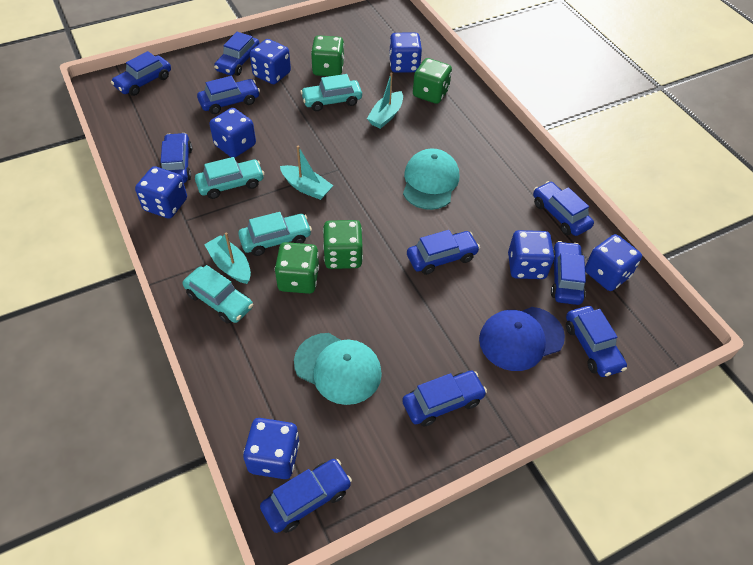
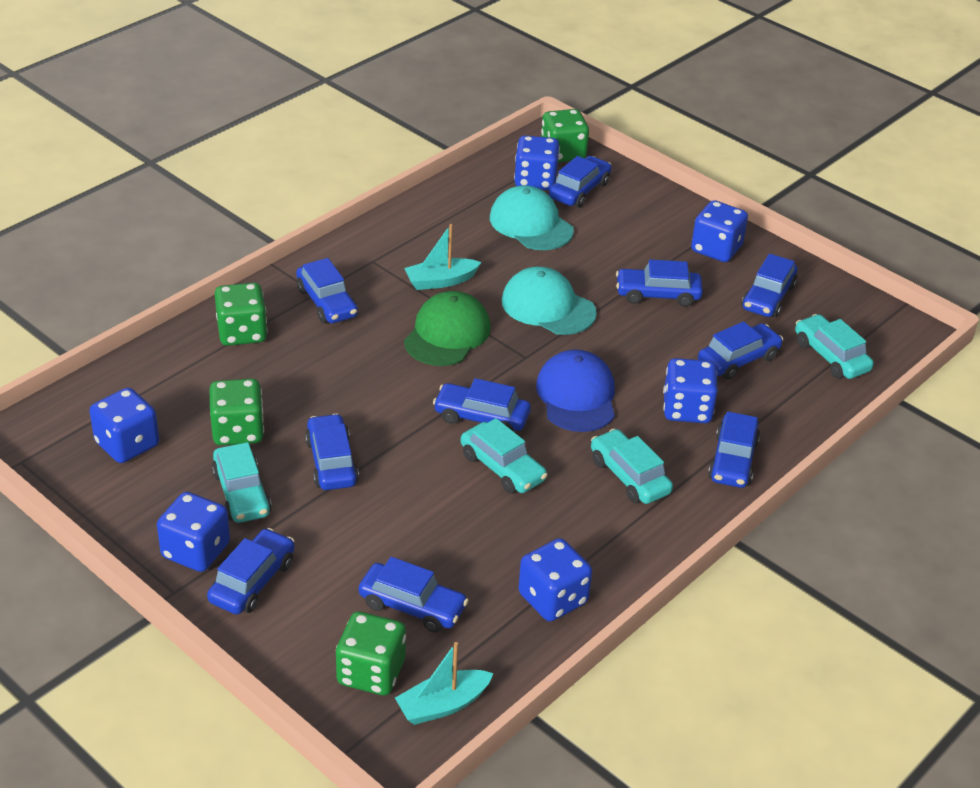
blue dice: [135,166,187,219] [209,108,256,158] [243,418,300,479] [250,39,291,84] [389,32,422,73] [508,230,554,279] [585,234,642,291] = 7 -> [89,388,159,463] [157,492,230,572] [514,135,560,190] [518,538,592,622] [663,358,718,423] [691,200,748,262] = 6
green cap: none = 0 -> [404,291,491,366] = 1
turquoise boat: [204,233,251,284] [280,146,333,200] [367,73,403,129] = 3 -> [395,642,494,725] [404,224,481,290] = 2

